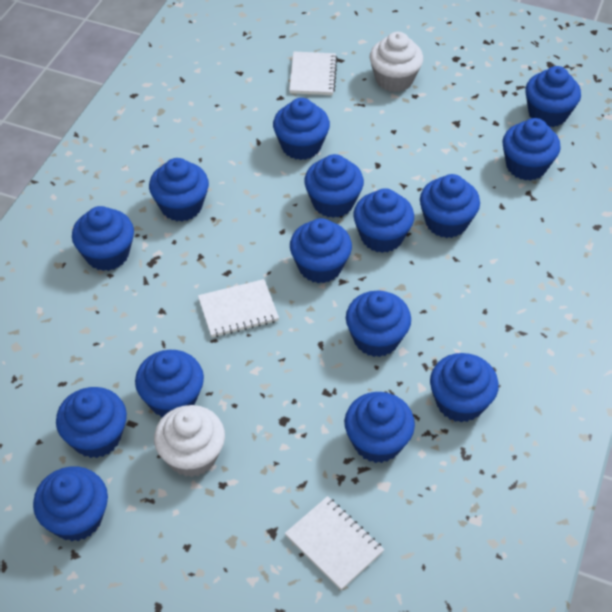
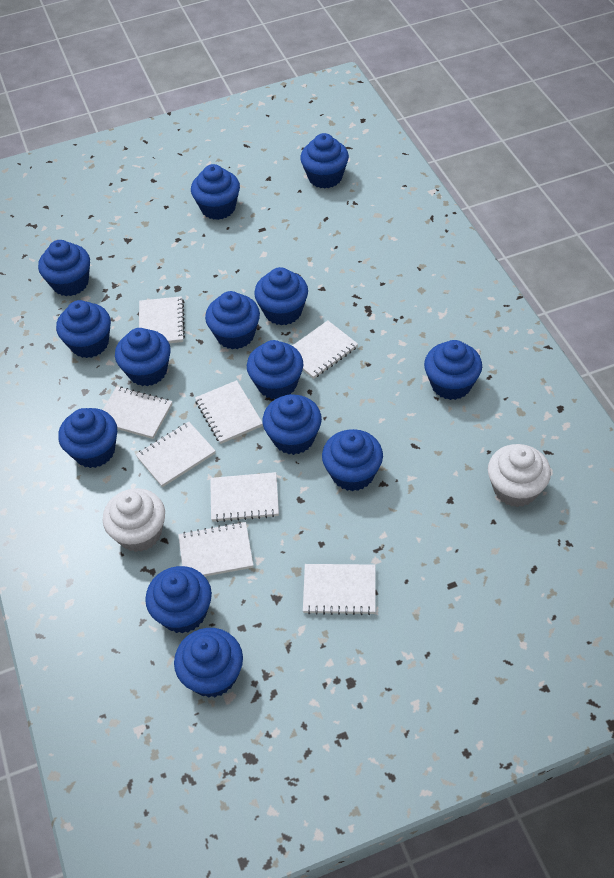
blue cupcake: [33,466,108,541] [56,387,127,458] [72,206,134,271] [135,350,204,417] [149,158,209,221] [273,98,330,160] [290,218,352,283] [304,154,364,218] [344,392,415,463] [346,291,411,357] [353,188,414,253] [420,174,480,238] [430,353,499,423] [503,118,561,181] [525,66,581,127] = 15 -> [38,240,90,296] [56,300,111,358] [58,408,117,468] [115,328,171,386] [145,566,212,633] [174,628,243,698] [191,164,240,220] [205,291,260,349] [247,340,304,399] [254,267,308,325] [262,394,322,455] [300,133,349,189] [322,429,383,491] [424,340,482,400] = 14
white notebook: [198,279,279,337] [285,496,384,590] [289,52,337,95] = 3 -> [103,386,172,439] [136,422,215,487] [139,296,185,343] [178,522,253,576] [195,380,263,444] [210,472,279,522] [292,320,358,379] [303,564,375,615] = 8

